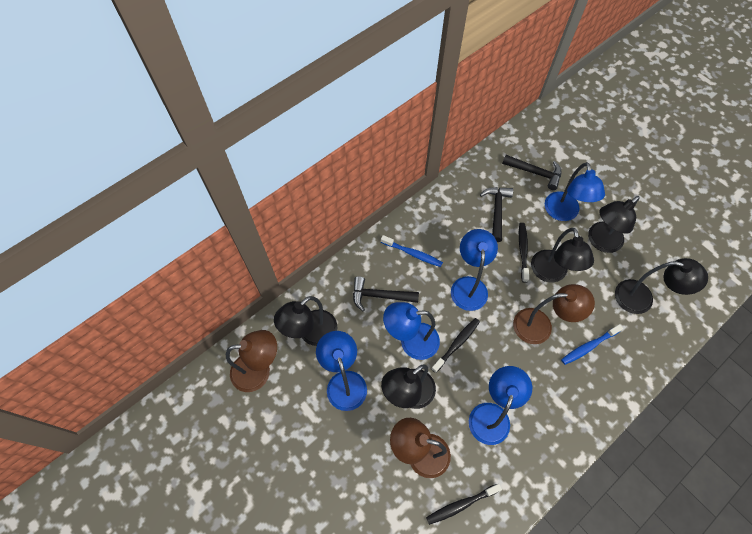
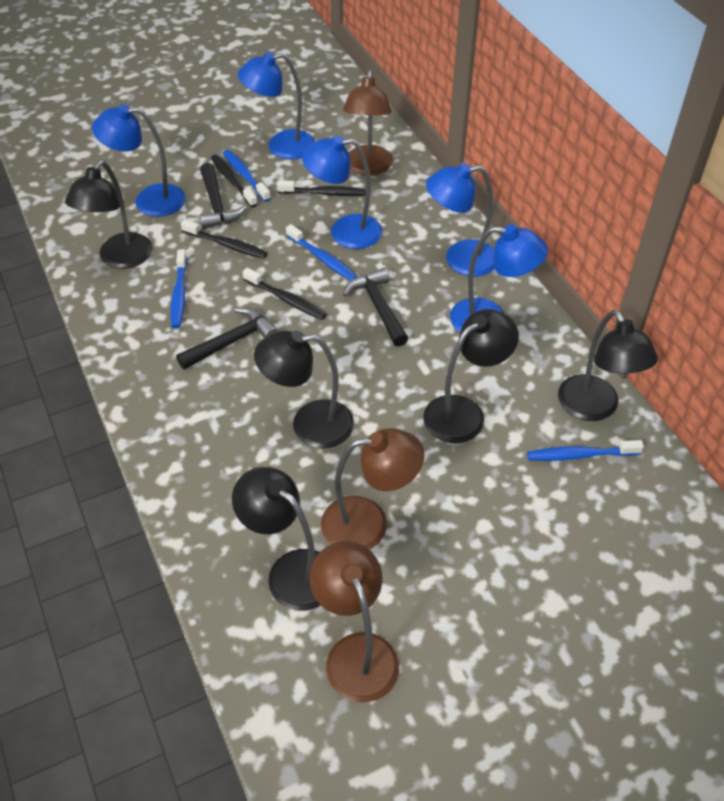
black toothbrush: [426,484,502,525] [431,318,480,373] [519,223,529,283] = 3 -> [181,220,267,259] [211,155,258,207] [242,268,327,320] [277,180,366,196] = 4
blue toothbrush: [381,235,443,267] [561,324,623,365] = 2 -> [170,249,187,328] [223,150,271,202] [286,224,357,281] [527,440,644,461] = 4

